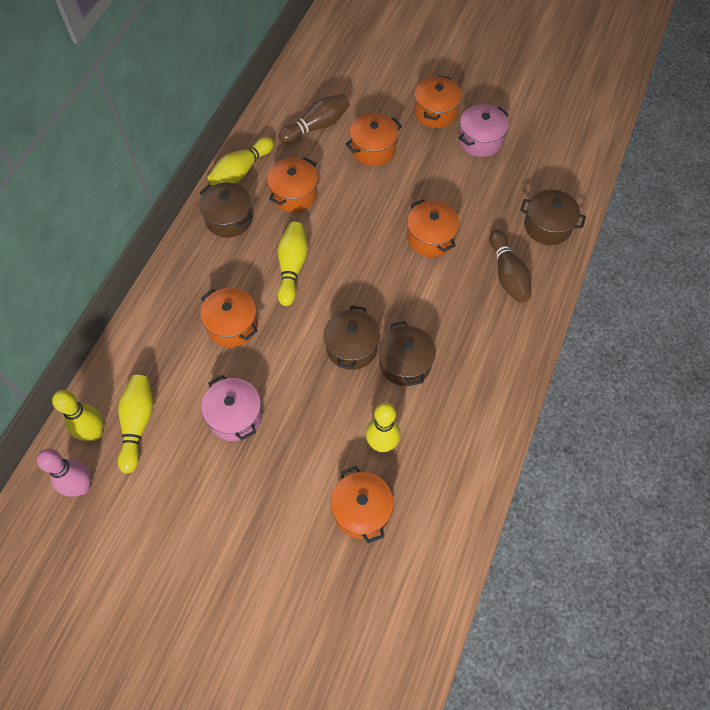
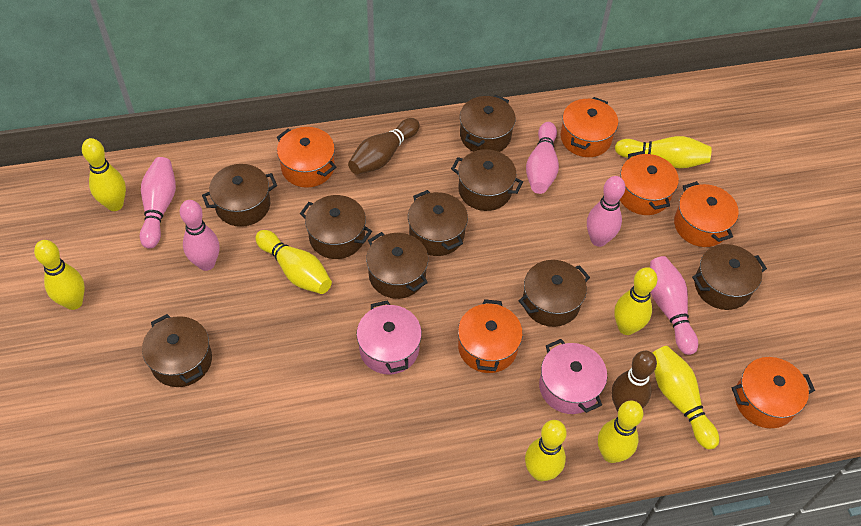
brown pot: [199,182,253,238] [323,305,380,370] [379,321,436,386] [520,189,586,245] = 4 -> [142,314,212,387] [202,164,277,227] [300,195,372,259] [366,232,428,299] [408,190,468,256] [451,149,523,211] [460,95,516,152] [519,260,590,327] [692,244,767,310] = 9
pink bowling pin: [37,449,91,497] = 1 -> [140,157,176,249] [180,200,219,271] [526,122,559,194] [587,176,625,247] [650,256,698,355] = 5
yellow bowling pin: [52,390,103,441] [118,375,153,474] [208,137,274,186] [278,222,308,306] [366,402,400,452] = 5 -> [34,240,85,310] [82,138,126,211] [255,230,332,294] [525,420,567,481] [598,401,643,463] [614,267,657,335] [615,136,712,168] [653,346,719,449] = 8

